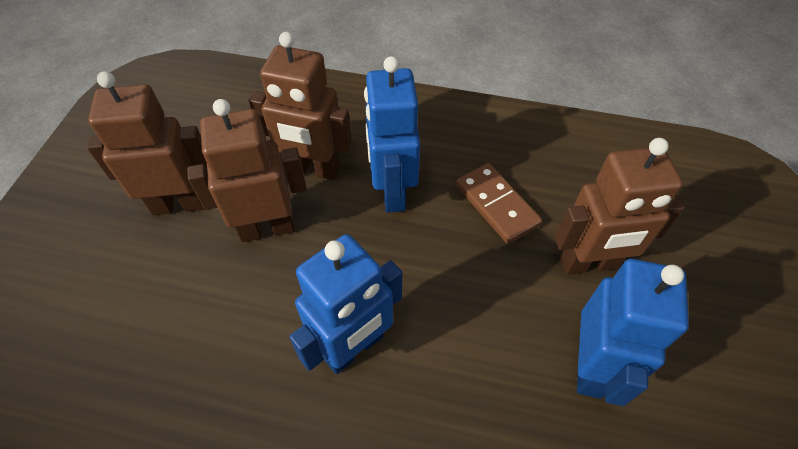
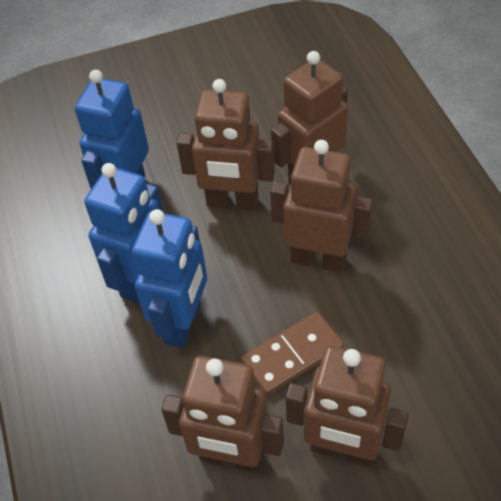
brown robot: [87,71,207,215] [187,99,307,242] [249,32,352,181] [555,138,684,275] = 4 -> [161,356,284,473] [177,79,275,211] [270,140,373,273] [271,51,348,185] [286,346,409,467] = 5

